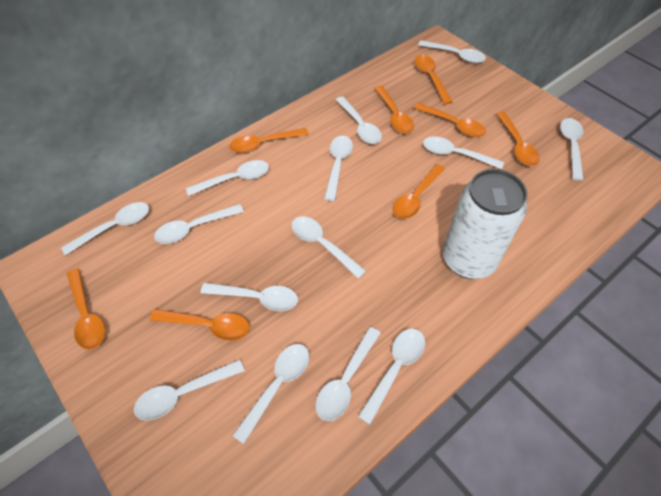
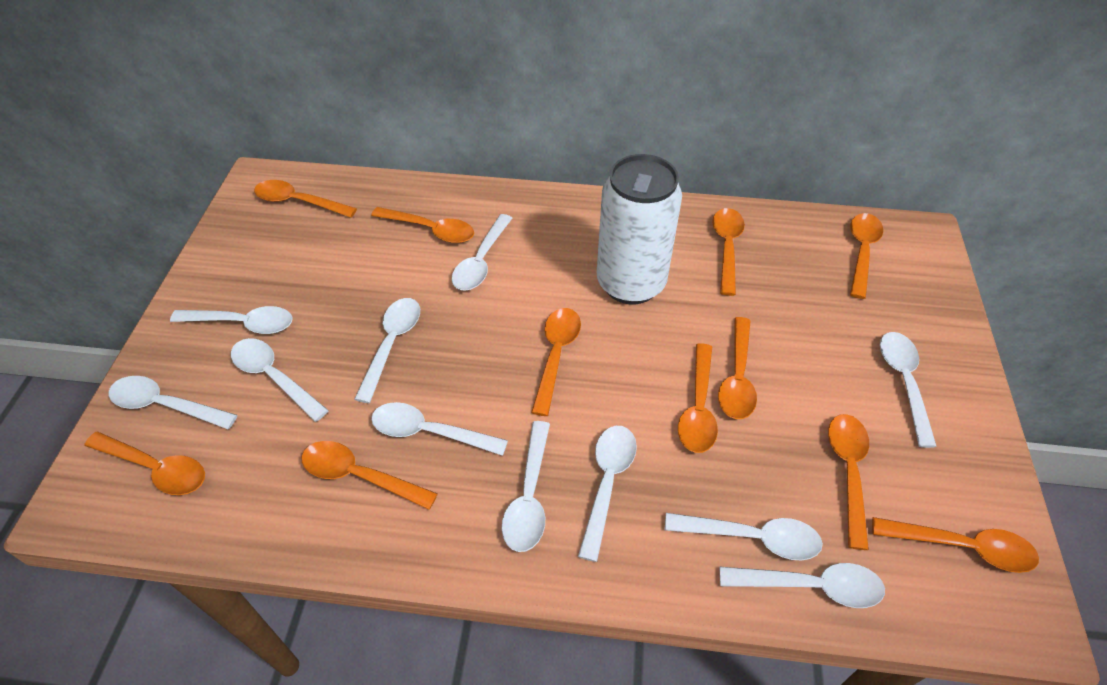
orange spoon: [67,268,106,350] [150,309,250,341] [230,128,309,153] [375,85,414,134] [392,164,445,219] [414,55,453,104] [414,103,486,137] [497,112,540,166] = 8 -> [84,432,205,495] [254,180,357,218] [302,441,438,510] [371,207,474,243] [531,308,581,416] [678,343,718,453] [712,208,745,296] [718,317,757,419] [828,414,869,550] [850,213,883,299] [872,517,1039,573] = 11
white spoon: [61,202,149,255] [134,359,245,421] [154,204,244,244] [186,160,269,196] [201,283,298,311] [232,344,309,444] [292,216,366,279] [315,327,381,421] [324,136,353,201] [336,96,382,144] [358,329,425,424] [418,40,486,63] [423,136,504,169] [560,118,584,180] = 14 -> [108,376,237,429] [170,306,293,334] [231,338,329,422] [354,298,420,403] [371,402,508,456] [452,214,512,291] [502,421,550,552] [578,426,637,562] [665,513,823,561] [720,563,885,608] [880,332,937,448] = 11

